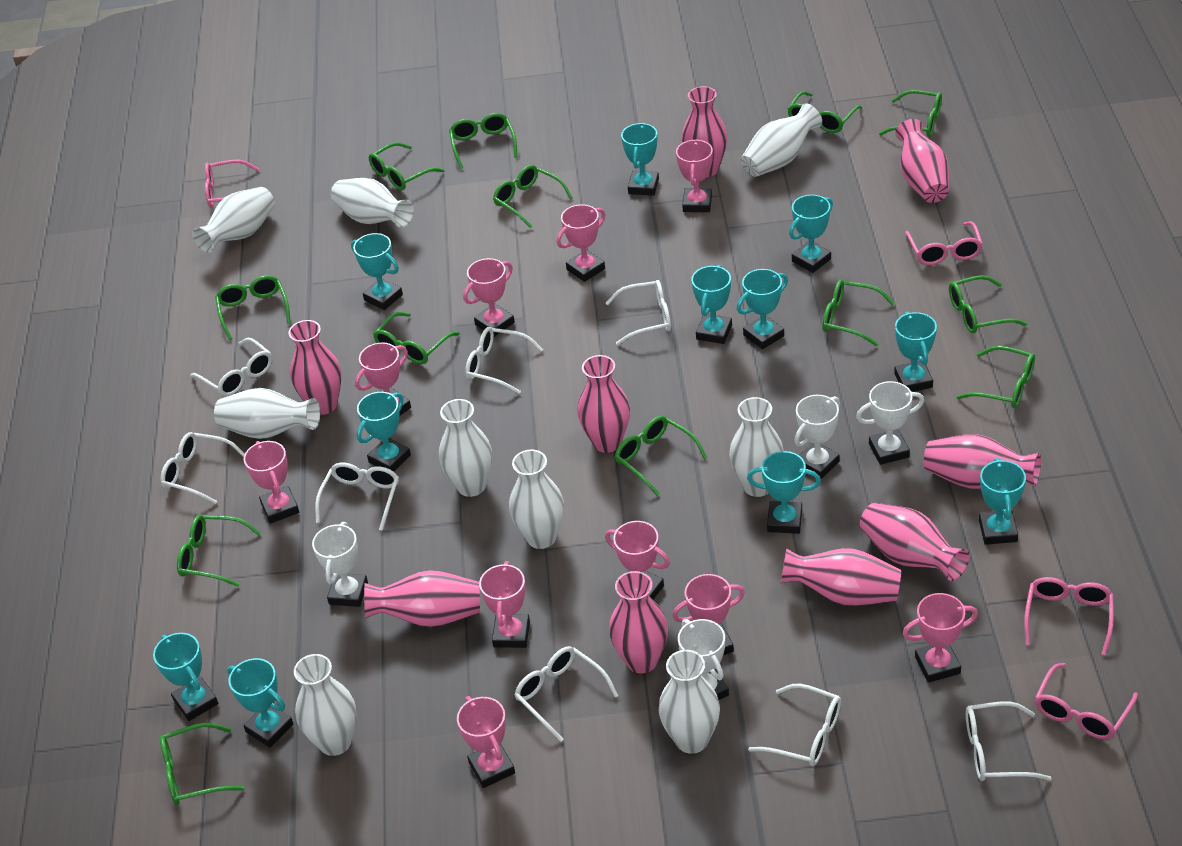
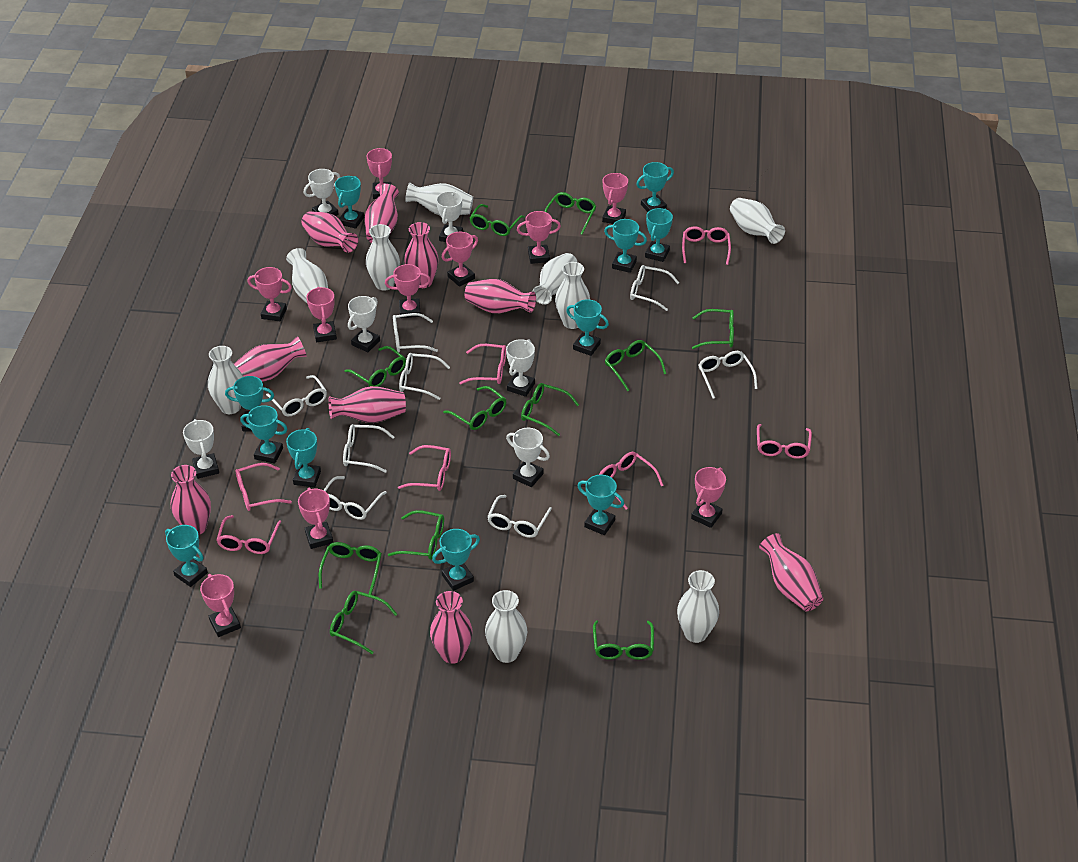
green glasses: [160,723,244,805] [177,515,261,587] [215,275,291,340] [369,142,444,190] [373,312,460,364] [449,113,517,169] [493,165,573,228] [615,416,707,496] [788,91,862,133] [822,280,895,346] [879,90,942,137] [949,275,1027,333] [957,346,1035,408] = 13 -> [319,542,382,595] [330,591,397,654] [345,346,406,387] [388,510,444,560] [443,386,507,430] [470,204,525,236] [521,383,579,436] [544,192,596,235] [593,620,654,660] [605,340,667,391] [692,309,734,349] = 11
pink glasses: [205,160,259,208] [905,221,983,265] [1024,577,1114,655] [1035,663,1138,740] = 4 -> [216,515,281,554] [235,463,292,511] [398,445,451,491] [459,344,506,384] [599,452,664,510] [682,226,731,265] [757,424,812,459] = 7
white trophy: [312,522,368,607] [678,619,729,700] [794,395,840,479] [856,381,924,465] = 4 -> [183,419,219,479] [304,169,340,216] [348,296,380,352] [436,191,463,242] [506,339,535,397] [506,428,550,487] = 6

